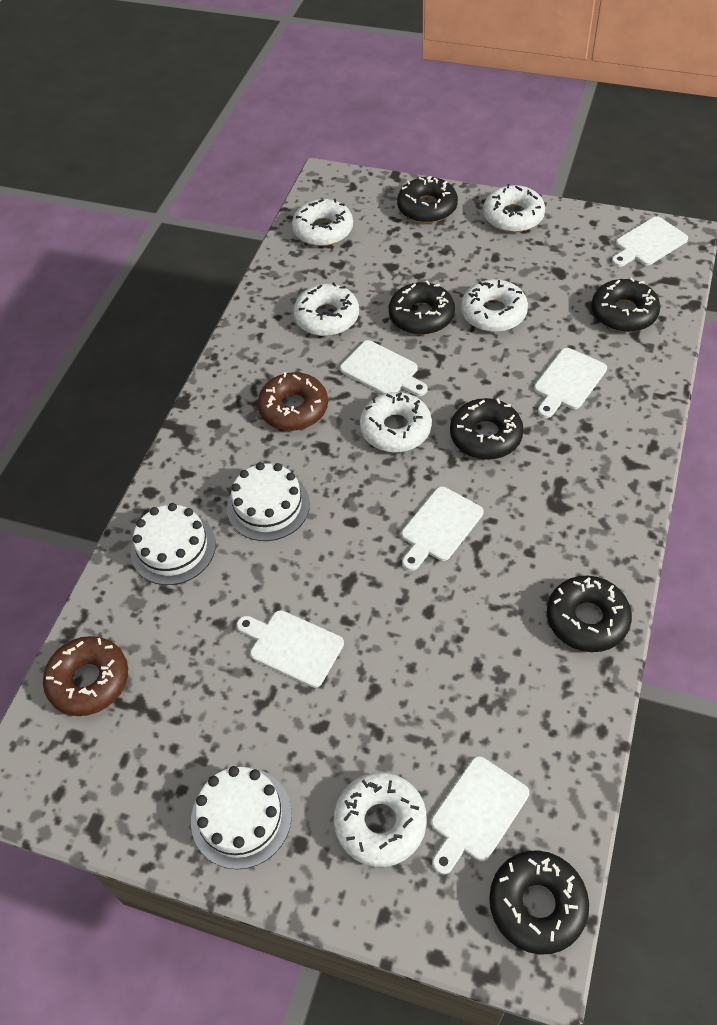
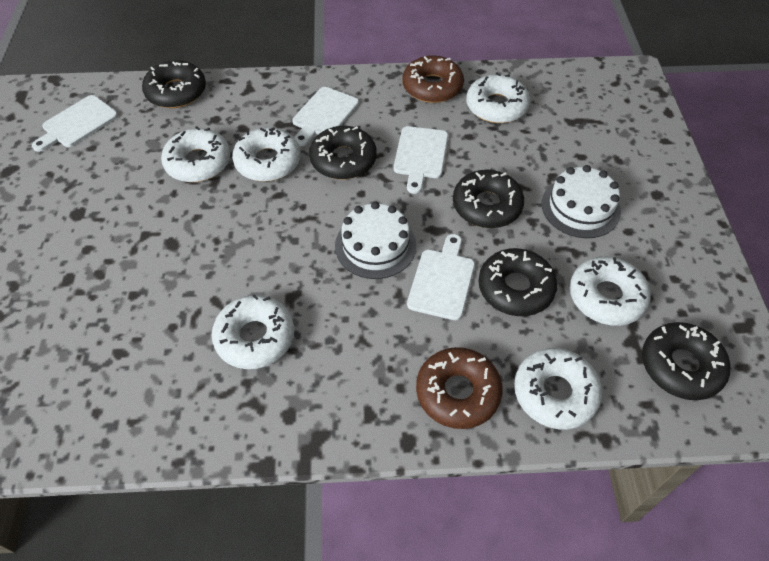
black donut: [389,281,455,335] [397,176,458,223] [450,398,524,460] [489,850,589,955] [547,575,632,652] [591,277,660,332] = 6 -> [142,61,206,108] [309,126,377,179] [453,170,524,228] [478,248,557,316] [642,322,730,400] = 5
white cake: [131,503,216,585] [191,766,292,869] [227,462,310,541] = 3 -> [335,201,416,279] [542,165,621,238] = 2
white cutting board: [237,610,344,688] [340,340,428,396] [402,486,484,571] [431,756,529,874] [534,348,607,418] [612,216,688,267] = 6 -> [32,95,118,152] [292,87,359,146] [394,126,448,194] [407,234,475,320] = 4

